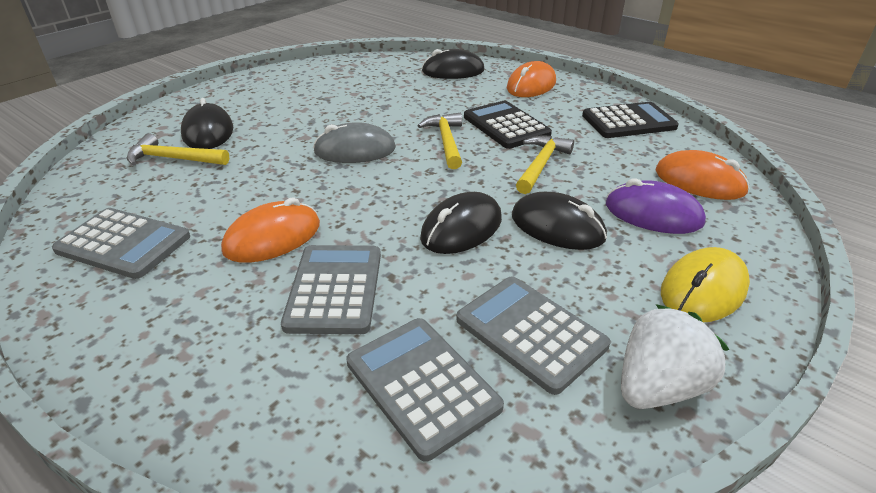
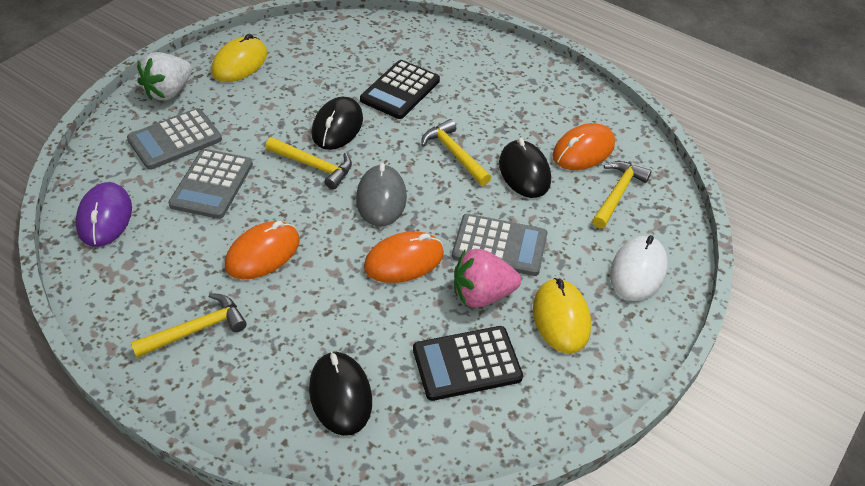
black mouse: [181,98,233,149] [420,192,502,254] [422,49,485,79] [512,192,607,250] = 4 -> [309,351,372,436] [312,97,363,150] [499,138,551,198] = 3
grey calculator: [52,208,190,279] [281,245,381,334] [346,318,504,462] [456,276,610,395] = 4 -> [127,108,222,170] [168,149,253,219] [452,214,547,276] = 3
pink strawberry: none = 0 -> [454,249,521,308] = 1
white mouse: none = 0 -> [610,235,668,301] = 1
yellow hammer: [127,133,229,166] [418,113,462,169] [516,136,574,194] = 3 -> [130,293,247,358] [265,137,352,190] [421,119,491,186] [592,161,652,228] = 4
yellow mouse: [661,247,750,322] = 1 -> [211,34,267,82] [533,278,591,354] = 2

